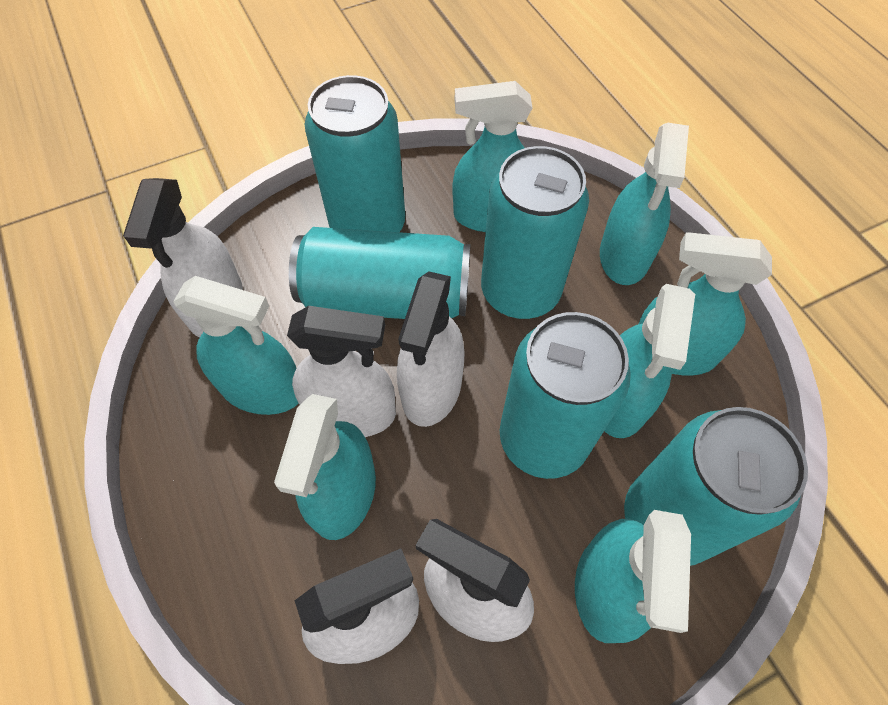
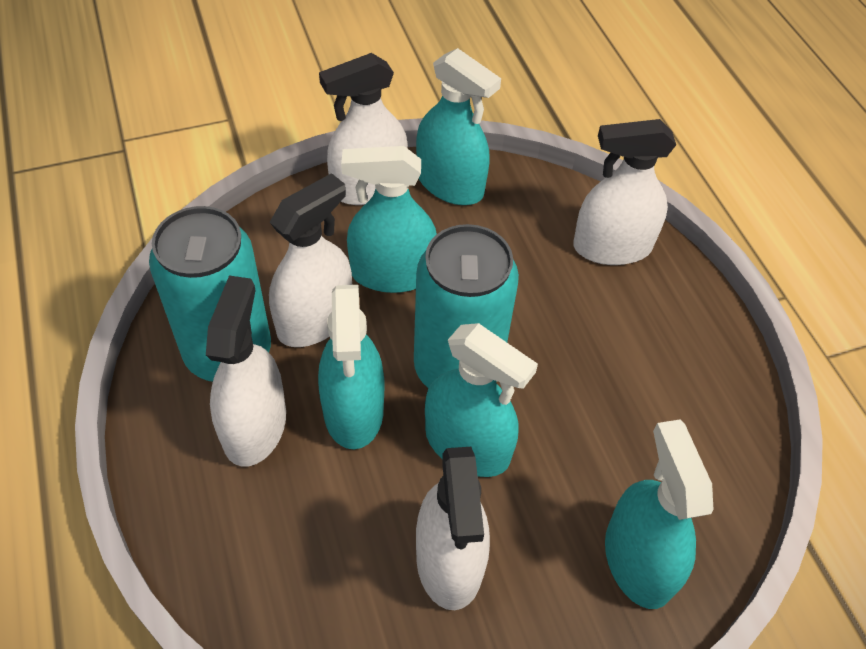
turquoise can: [289,227,470,319] [305,75,405,232] [481,146,589,319] [500,312,631,479] [624,407,808,566] = 5 -> [149,206,271,382] [414,224,519,388] = 2
turquoise spray bottle: [173,276,299,415] [274,394,376,540] [453,81,532,232] [575,510,691,643] [600,123,689,285] [604,284,695,438] [639,232,772,376] = 7 -> [318,285,384,449] [341,146,437,293] [416,48,501,205] [425,323,538,477] [605,419,713,609] = 5

